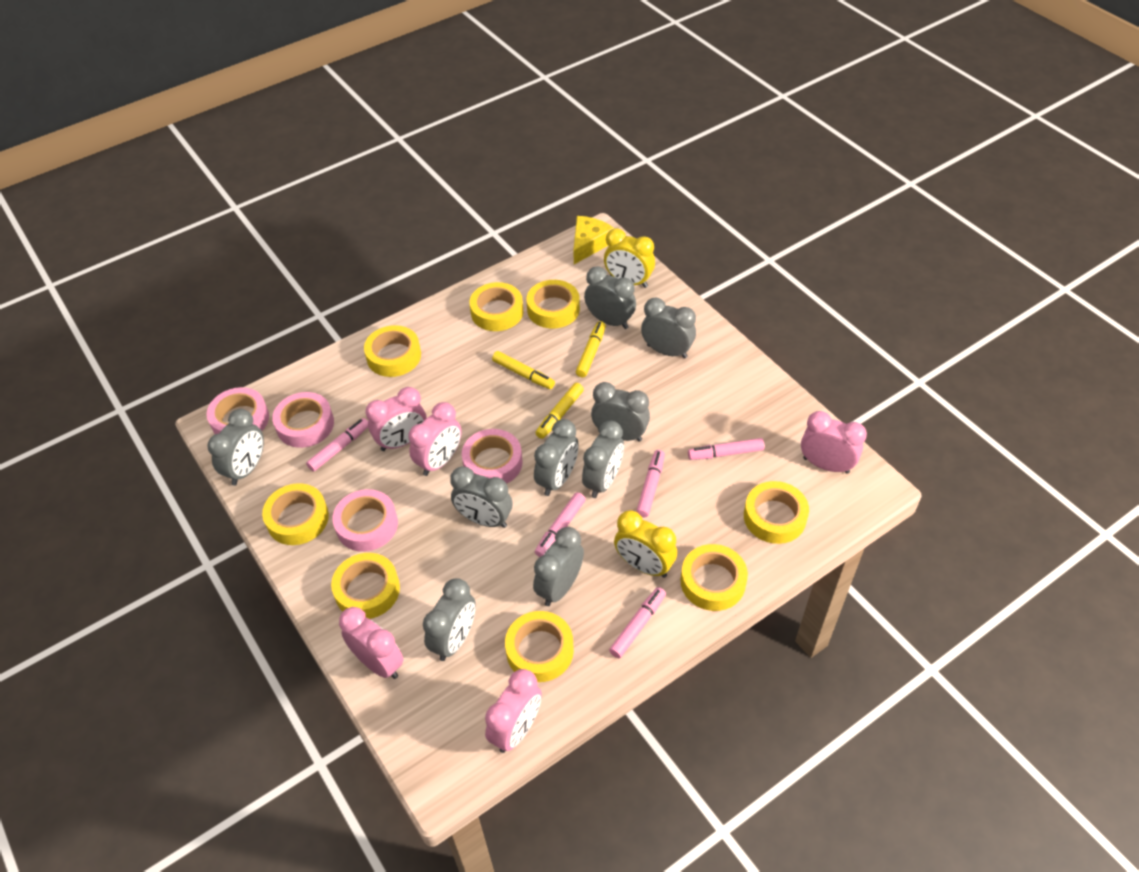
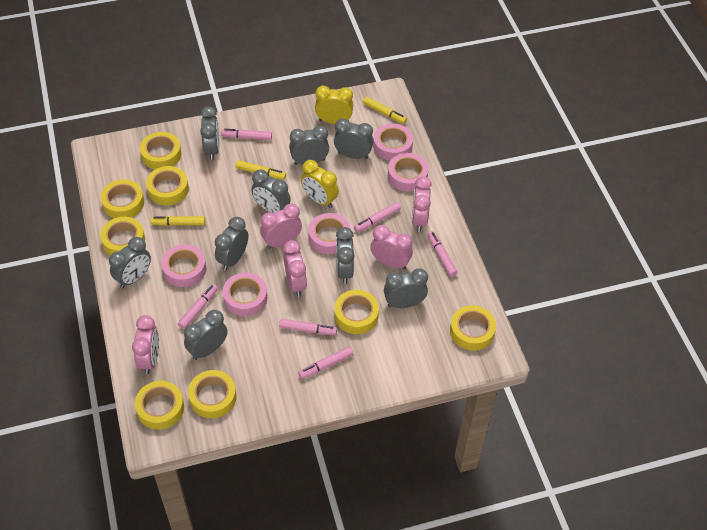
pink marker: [306,418,368,472] [535,492,586,557] [609,587,666,658] [636,450,665,517] [688,438,765,460] = 5 -> [178,284,218,329] [221,129,272,140] [279,319,337,335] [298,346,353,379] [354,202,401,233] [428,231,458,277] = 6
pink tape: [206,387,269,434] [272,392,334,448] [332,489,398,552] [462,429,522,484] = 4 -> [161,244,206,287] [223,272,268,316] [308,213,351,254] [373,123,413,161] [388,153,429,192] = 5
yellow cheese: [573,216,615,264] = 1 -> none = 0

